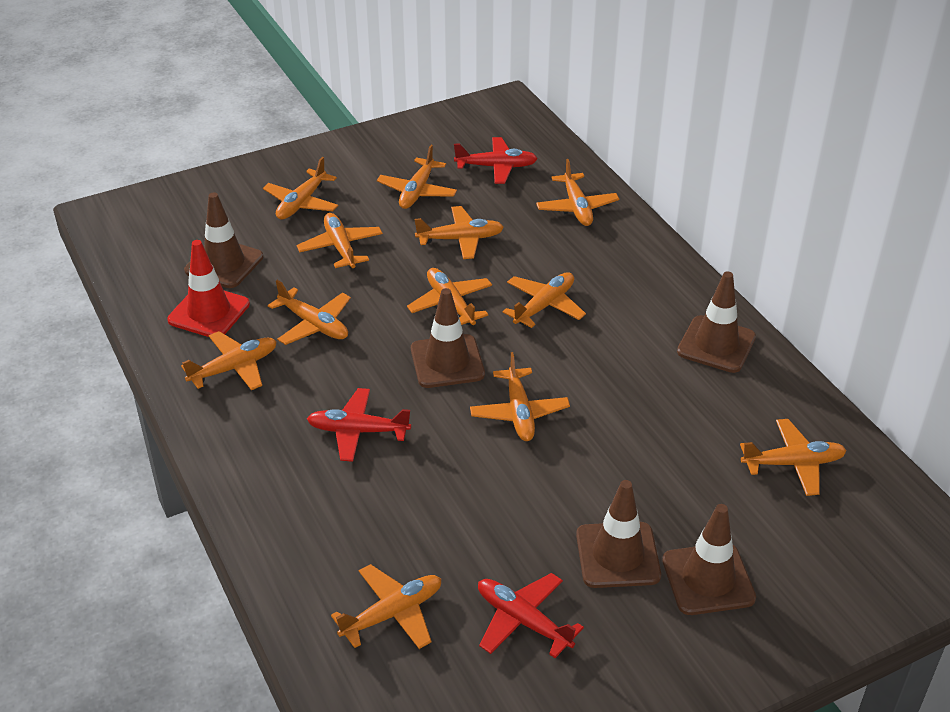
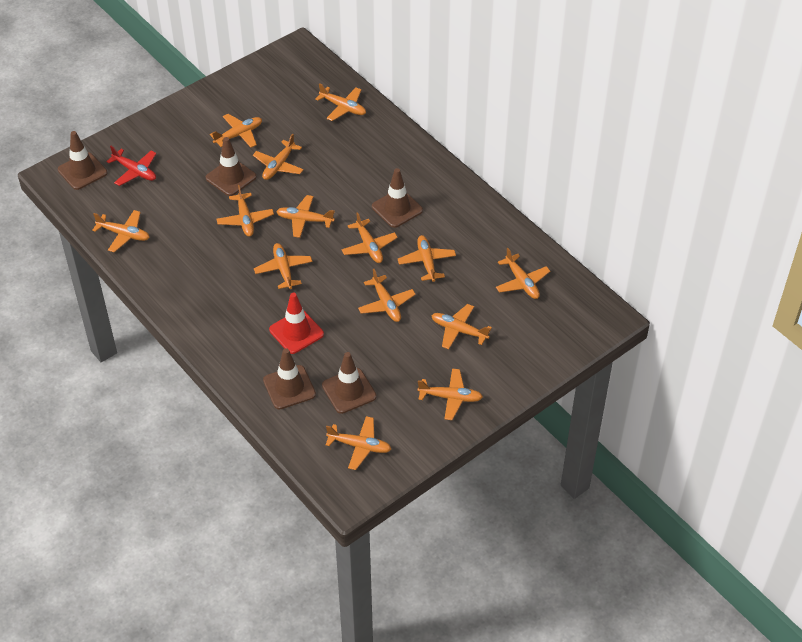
orange plane: [181,331,277,390] [263,157,338,220] [268,280,351,345] [297,213,383,268] [331,564,441,649] [377,145,457,209] [407,268,492,325] [415,206,504,259] [470,352,570,441] [503,272,586,328] [536,159,619,226] [740,419,847,496] = 12 -> [92,210,150,252] [210,114,262,148] [216,185,274,237] [253,134,304,180] [254,243,312,289] [276,195,335,238] [315,83,366,121] [326,416,391,470] [341,212,398,263] [358,269,416,322] [398,235,456,282] [418,368,483,420] [431,304,492,349] [496,248,550,299] = 14
red plane: [307,388,411,462] [454,137,538,184] [478,573,584,658] = 3 -> [106,146,156,186] = 1

